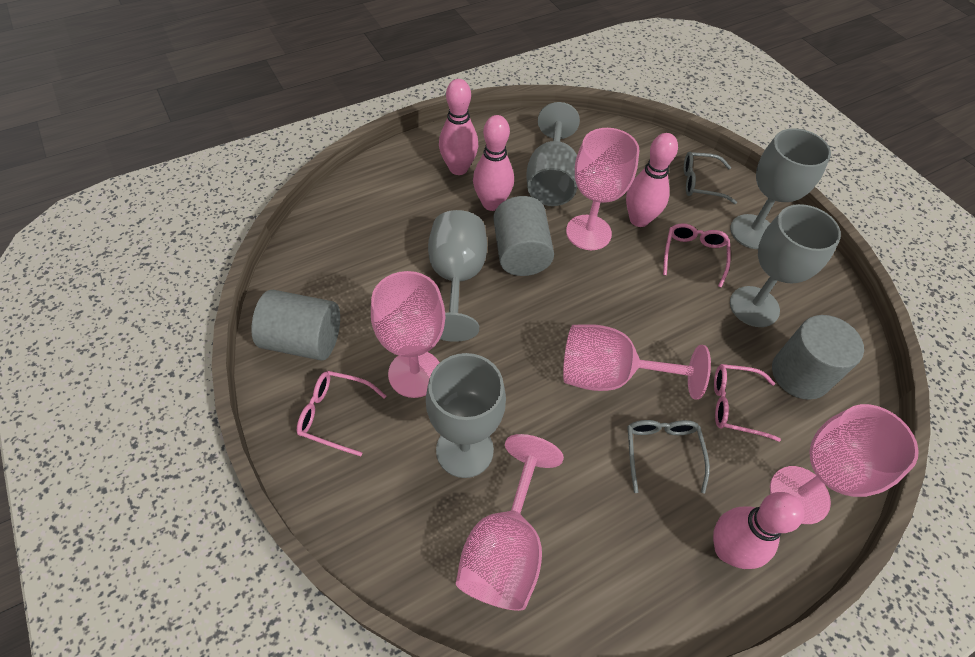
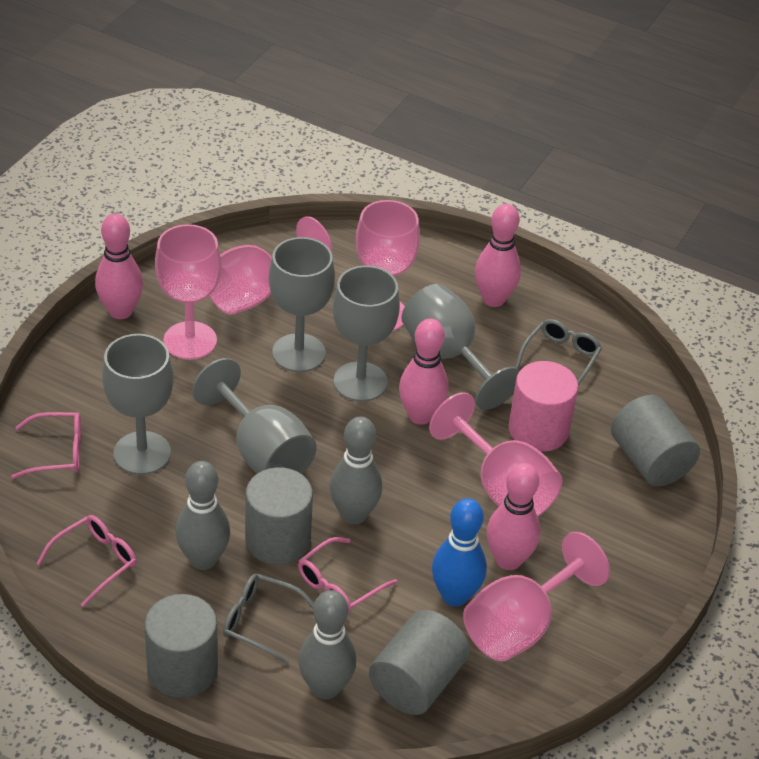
blue bowling pin: none = 0 -> [432,498,487,607] = 1
grey bowling pin: none = 0 -> [176,461,230,570] [298,590,356,699] [330,416,382,524] = 3
grey cylinder: [251,290,340,361] [493,196,554,276] [772,315,864,400] = 3 -> [144,594,218,698] [245,467,313,565] [369,610,470,715] [611,395,700,486] = 4
pink cylinder: none = 0 -> [509,361,578,452] = 1

